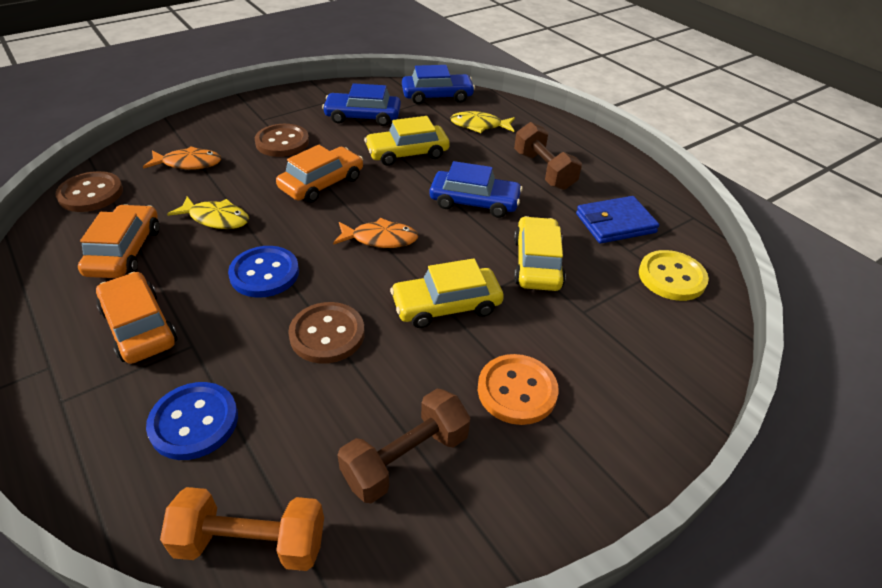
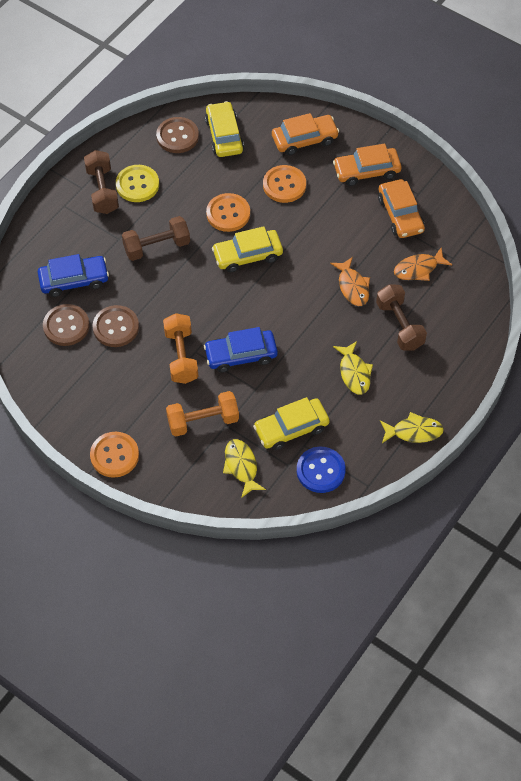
blue button: [146,382,238,460] [228,246,299,298] = 2 -> [297,447,346,493] = 1
blue car: [322,83,401,126] [402,65,475,104] [430,161,523,218] = 3 -> [38,254,109,297] [204,327,278,373] = 2
blue wallet: [576,196,660,243] = 1 -> none = 0
brown dumbbell: [337,388,470,503] [514,122,582,190] = 2 -> [84,150,119,214] [122,216,190,261] [376,284,427,351] = 3
orange button: [478,354,559,425] = 1 -> [90,432,139,478] [206,193,250,232] [263,165,306,203] = 3
orange dumbbell: [160,487,324,571] = 1 -> [163,313,198,384] [166,391,239,437] = 2
yellow fish: [167,196,249,229] [450,111,515,133] = 2 -> [223,439,266,498] [333,341,373,394] [380,412,444,443] = 3

